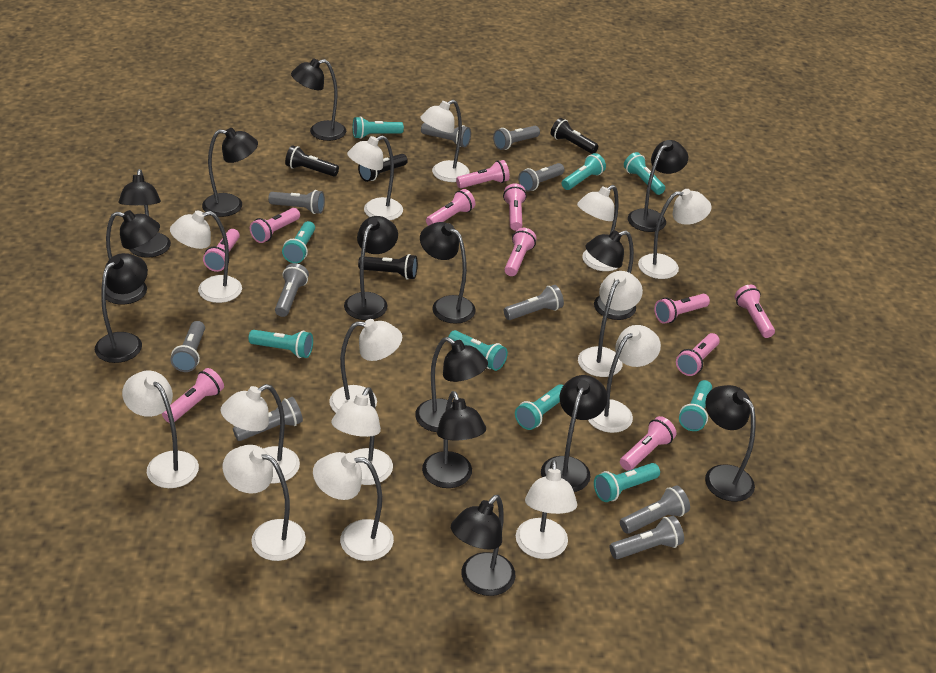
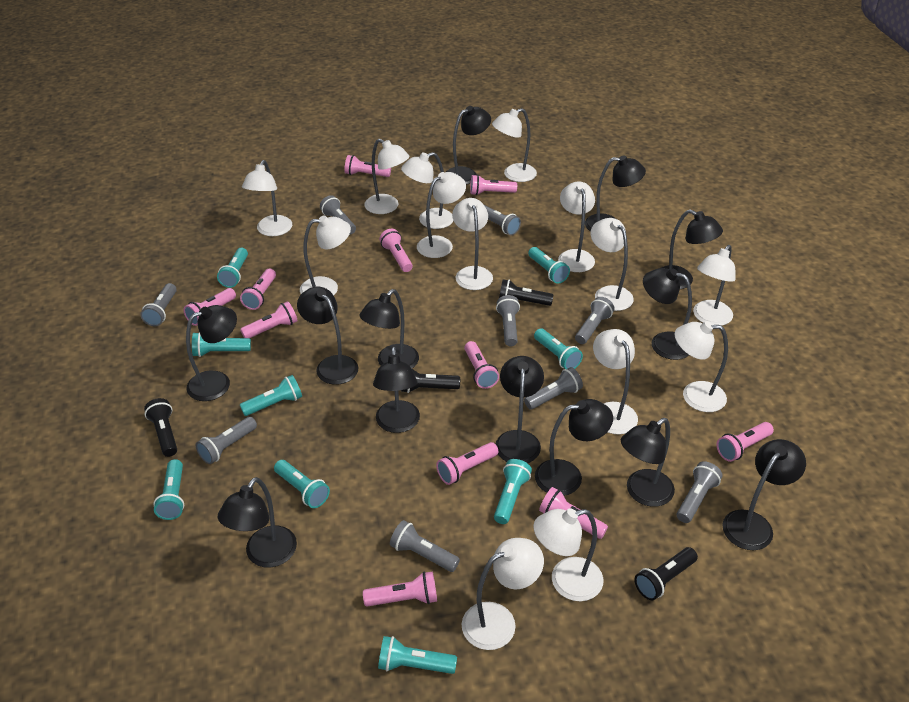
black lamp: [95,253,148,363] [106,210,160,305] [119,169,171,258] [202,128,258,217] [291,59,346,141] [344,216,398,320] [415,337,488,432] [420,222,476,324] [422,391,486,488] [451,495,515,596] [541,375,608,492] [586,230,636,320] [628,140,688,232] [705,385,756,502] = 14 -> [186,305,237,401] [217,477,297,568] [297,287,358,385] [360,289,419,368] [373,347,420,433] [446,106,491,185] [496,356,544,463] [535,399,613,496] [585,155,646,232] [621,418,675,507] [643,268,692,360] [661,209,723,289] [722,439,806,550] = 13
grey flashlight: [170,321,205,372] [233,397,303,441] [268,190,325,214] [275,263,309,317] [421,123,471,147] [493,126,540,150] [504,285,564,320] [518,163,564,192] [610,516,684,559] [620,486,690,534] = 10 -> [140,283,177,326] [196,417,257,464] [320,195,356,234] [390,520,460,572] [484,205,521,235] [496,295,520,346] [524,367,583,410] [575,297,615,344] [677,461,723,523] = 9

